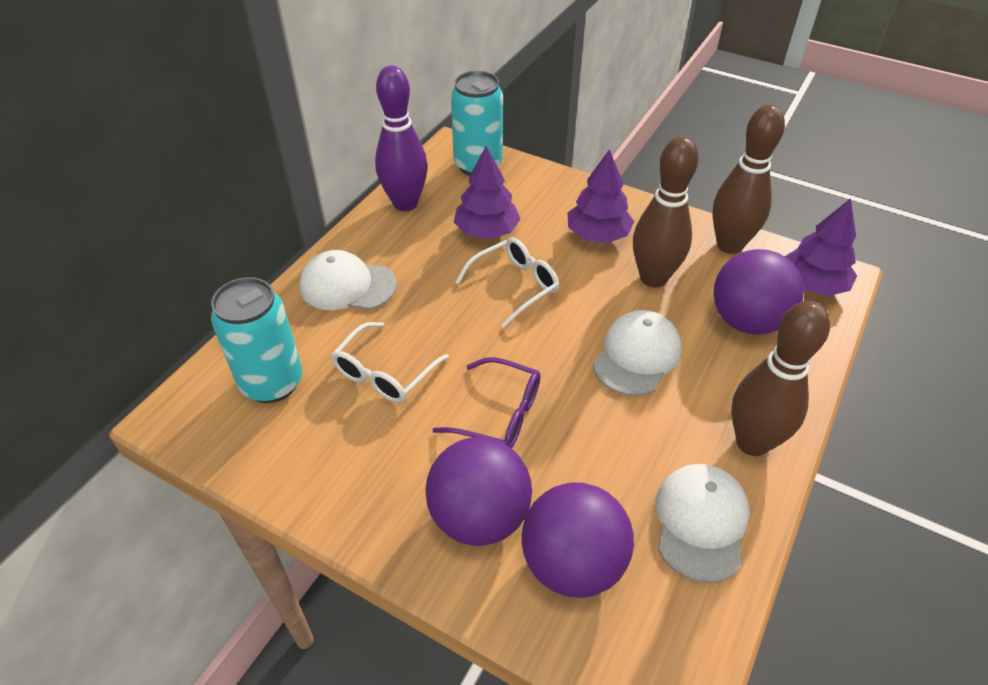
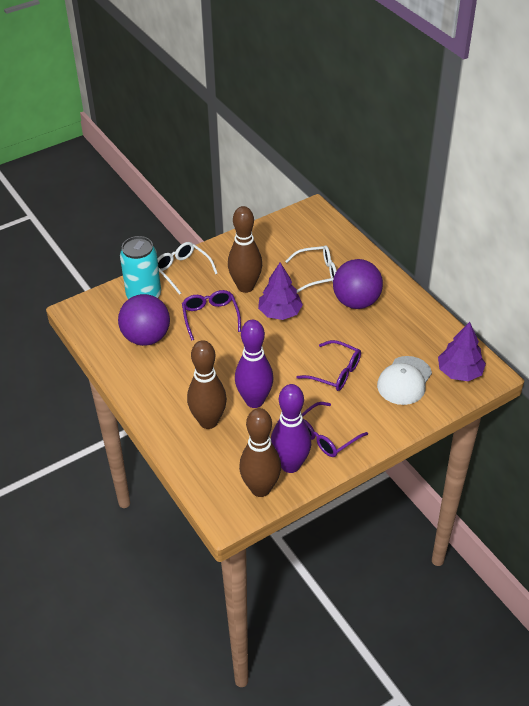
purple ball: [425,437,532,546] [522,482,634,598] [714,249,804,335] = 3 -> [118,294,170,346] [333,259,383,309] = 2
purple bowling pin: [375,65,428,211] = 1 -> [235,320,274,408] [271,384,311,473] = 2
purple glasses: [432,357,541,448] = 1 -> [182,290,241,341] [297,340,361,391] [302,402,368,457] = 3
purple tree: [454,146,521,239] [568,149,634,243] [785,198,857,296] = 3 -> [258,263,303,320] [438,322,486,381] = 2
turquoise can: [211,277,302,403] [451,71,503,176] = 2 -> [120,236,161,299] = 1
white cap: [300,250,397,310] [593,310,681,396] [656,464,750,583] = 3 -> [377,356,432,405] = 1

